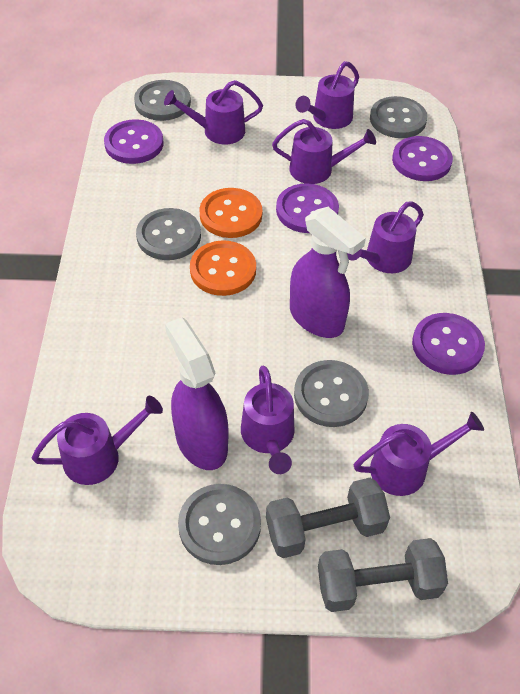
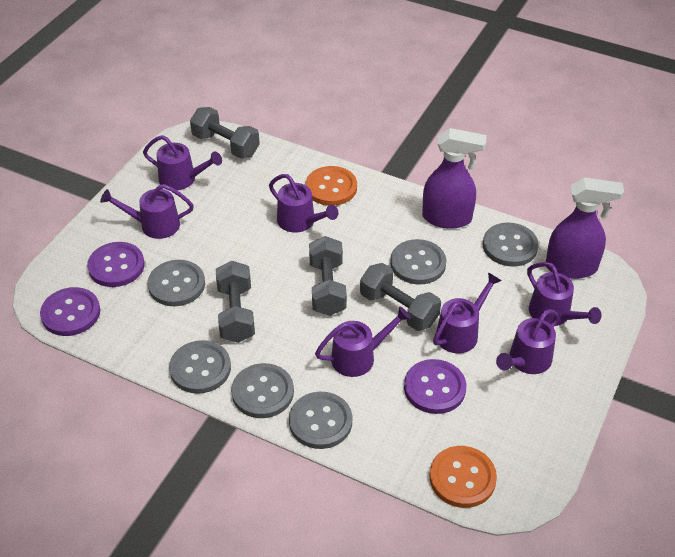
grey button: [134,80,191,121] [136,208,201,260] [178,484,261,565] [294,360,369,427] [370,96,427,138] = 5 -> [148,260,205,306] [169,340,231,394] [231,363,294,418] [289,392,352,449] [390,239,446,284] [483,223,539,267] = 6
grey dumbbell: [266,478,390,558] [318,538,448,612] = 2 -> [190,107,260,158] [216,261,255,343] [309,236,347,316] [360,263,441,331] = 4
purple button: [104,119,163,164] [276,183,339,233] [392,136,453,181] [412,313,485,375] = 4 -> [40,287,100,336] [87,242,145,287] [404,359,466,414] = 3

